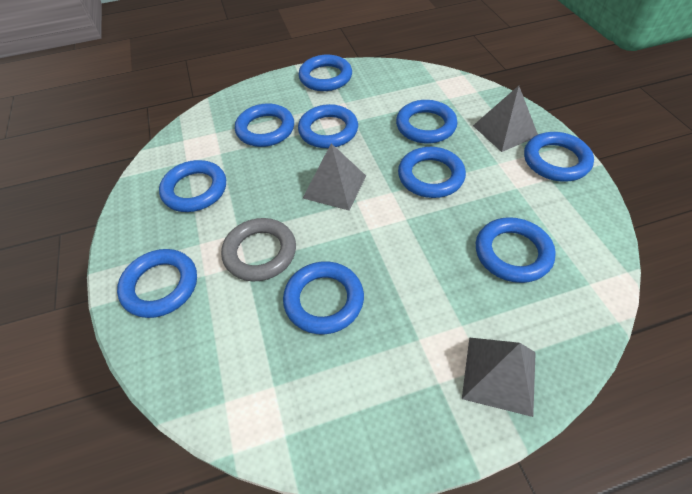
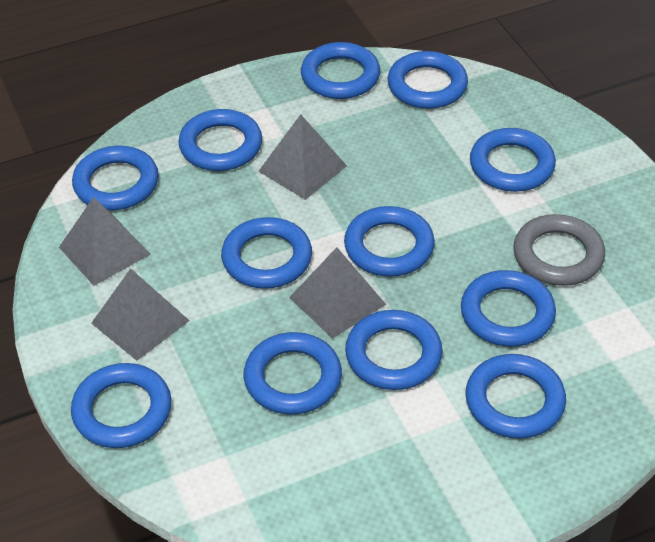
blue ring: [117,249,197,318] [159,160,226,212] [235,103,294,147] [283,261,364,334] [298,55,352,91] [298,104,358,148] [396,100,457,144] [398,147,466,198] [476,217,556,283] [524,132,594,181] = 10 -> [71,363,171,448] [72,146,158,210] [178,109,262,171] [221,217,312,289] [244,332,342,414] [301,42,380,99] [344,206,435,277] [345,310,443,390] [388,51,468,109] [461,270,556,347] [466,354,566,439] [470,128,556,192] = 12
grey pyramid: [303,143,366,211] [462,337,536,417] [473,86,538,152] = 3 -> [59,197,151,286] [91,268,190,361] [259,114,347,200] [289,247,386,339] = 4

